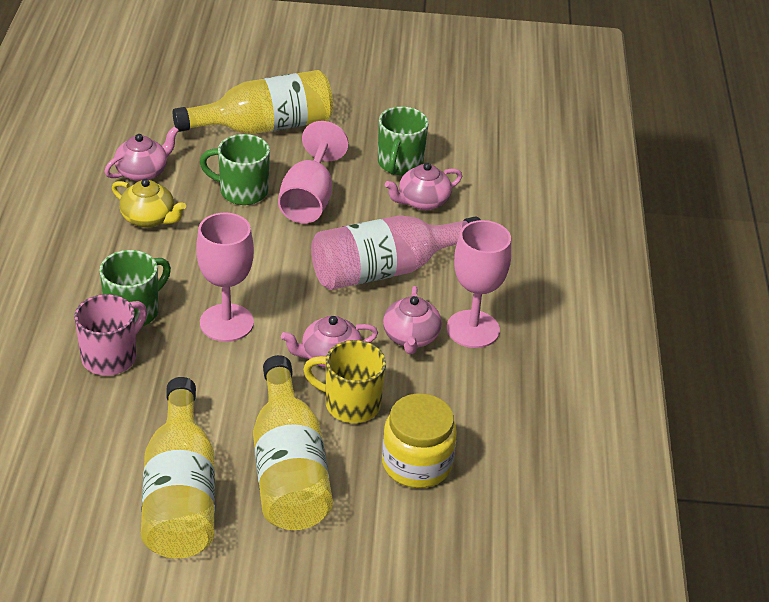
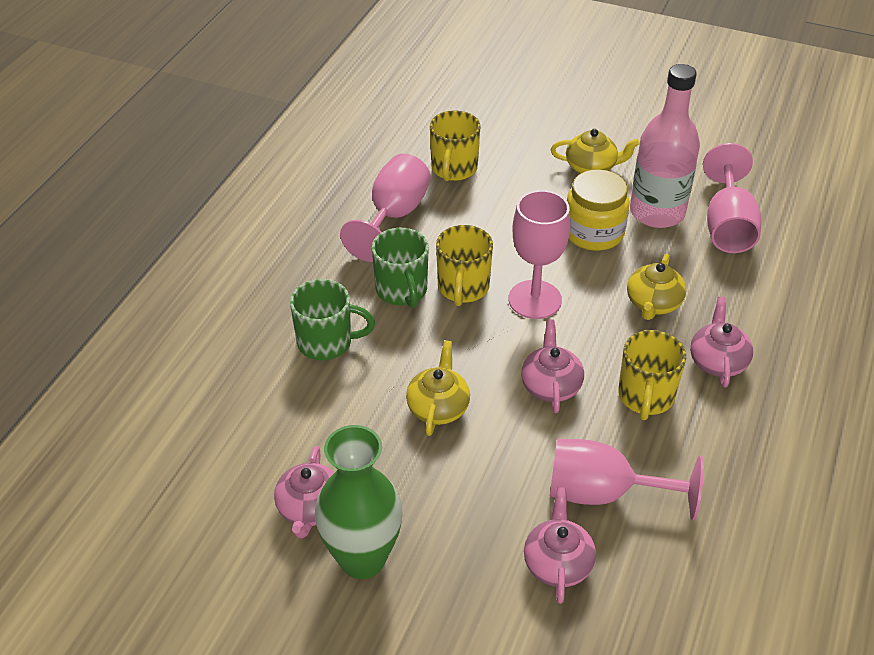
green mug: [99,250,171,326] [200,134,270,205] [378,107,429,175] = 3 -> [290,279,375,360] [372,228,429,308] = 2
green vase: none = 0 -> [315,425,402,579] = 1
pink goblet: [196,213,254,342] [278,121,349,223] [447,220,511,348] = 3 -> [340,154,431,262] [509,190,570,319] [550,439,704,520] [703,143,761,253] = 4
pink mug: [74,294,147,376] = 1 -> none = 0
yellow bottle: [141,377,215,559] [173,70,333,134] [253,355,333,530] = 3 -> none = 0
yellow mug: [303,340,386,423] = 1 -> [430,110,481,181] [436,225,493,306] [618,330,686,420] = 3
yellow teapot: [112,179,186,228] = 1 -> [406,340,470,436] [551,129,640,173] [627,254,686,320] = 3

